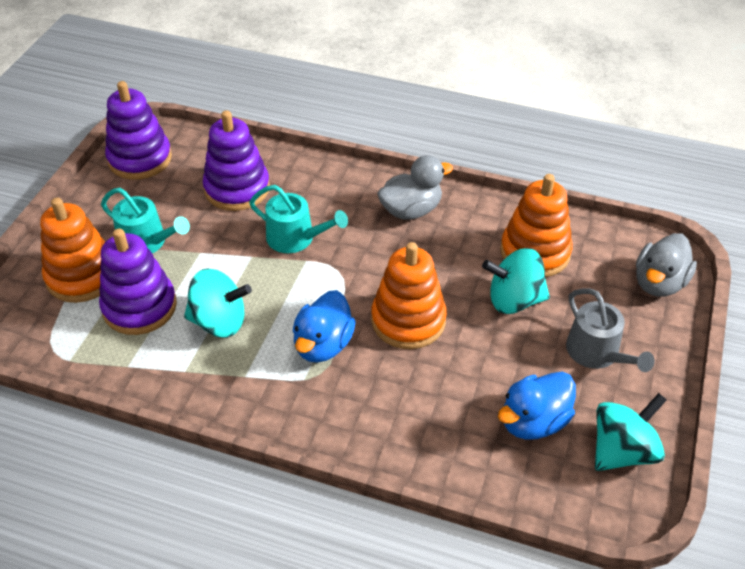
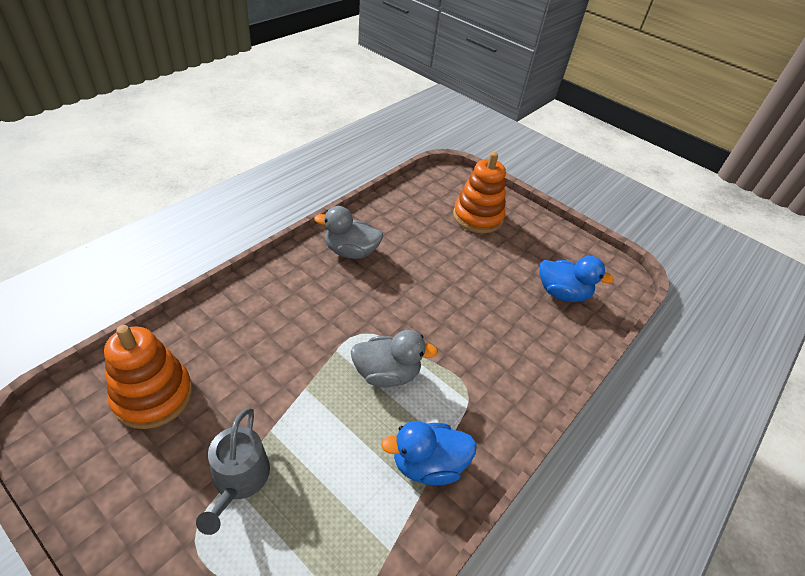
orange stacking toy: [40,198,105,303] [371,242,447,349] [500,174,573,277] = 3 -> [104,325,192,429] [453,152,506,233] = 2
purple stacking toy: [99,228,177,335] [105,81,172,180] [203,110,270,211] = 3 -> none = 0
turquoise spinning top: [184,269,252,337] [482,248,550,314] [595,393,667,471] = 3 -> none = 0
turquoise watering can: [101,188,190,254] [249,185,348,253] = 2 -> none = 0

